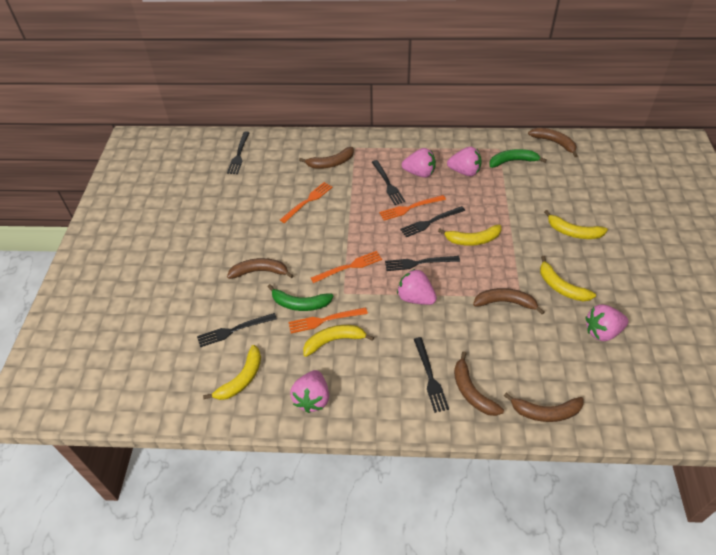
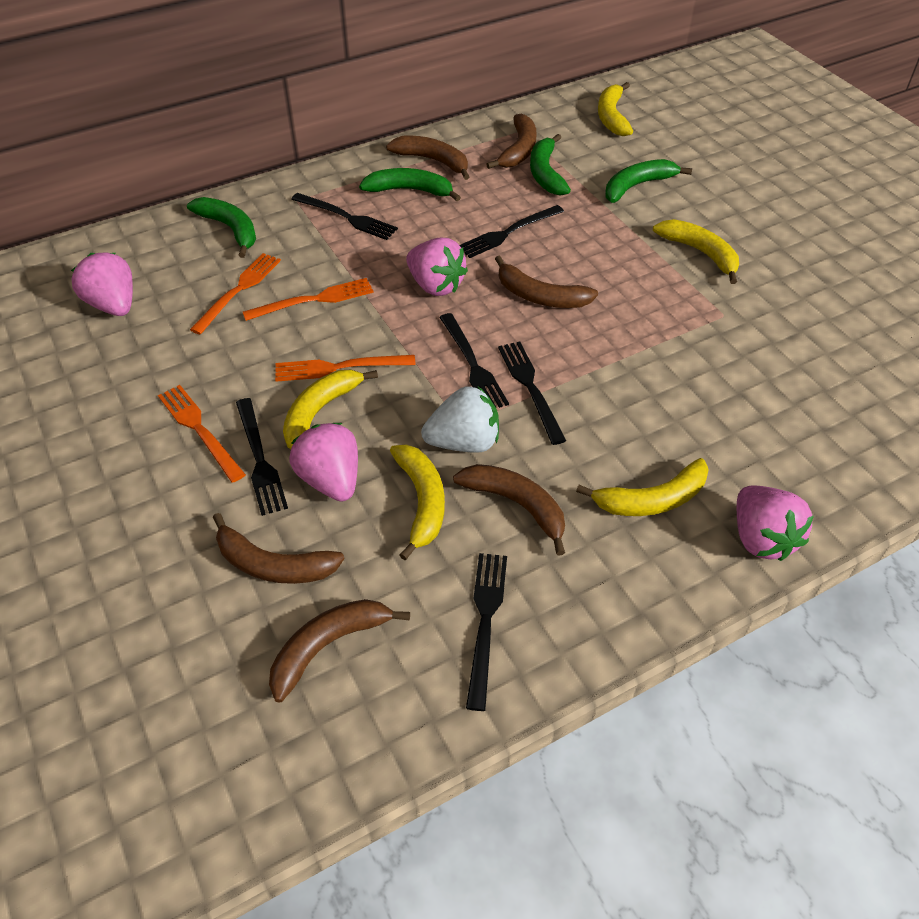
green banana: [268,284,334,311] [489,149,547,168] = 2 -> [187,197,256,258] [359,168,461,201] [530,134,571,196] [605,159,692,203] = 4
pink strawberry: [290,370,329,413] [397,269,437,305] [402,148,436,178] [447,147,482,176] [585,304,628,341] = 5 -> [71,252,133,316] [289,423,358,502] [406,238,468,296] [737,486,814,561] = 4
white strawberry: none = 0 -> [421,386,499,453] = 1

